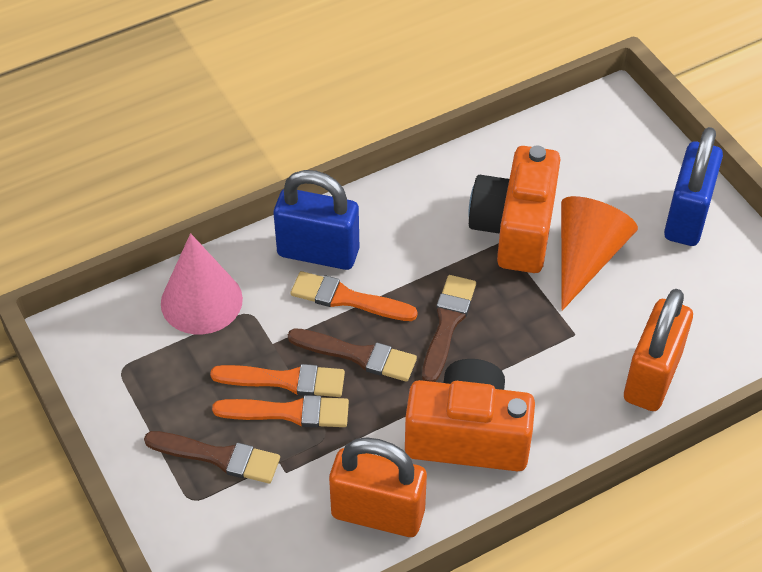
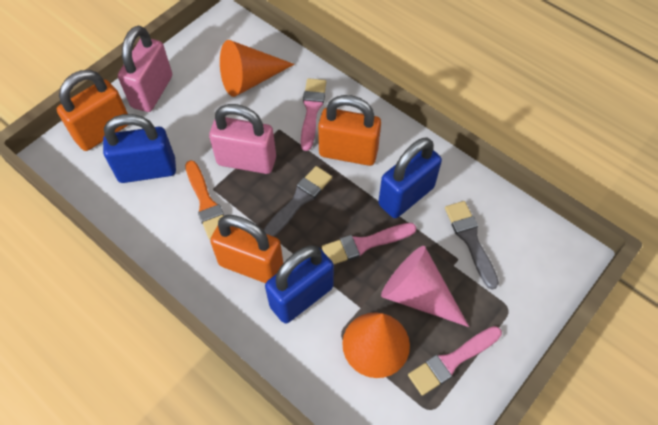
blue padlock: [274,170,359,270] [664,127,723,246] = 2 -> [103,114,176,183] [265,245,334,324] [378,138,442,218] = 3
brown brush: [144,431,280,484] [288,328,417,382] [422,275,476,382] = 3 -> none = 0
grey brush: none = 0 -> [263,166,332,237] [445,201,499,290] = 2
orange brush: [210,364,345,397] [212,395,349,428] [291,271,418,321] = 3 -> [185,160,224,239] = 1
orange camera: [405,359,535,471] [468,146,561,273] = 2 -> none = 0
orange cone: [561,196,638,311] = 1 -> [220,40,295,97] [342,313,410,378] = 2
orange padlock: [329,437,427,537] [624,289,693,411] = 2 -> [57,70,128,151] [210,215,283,283] [318,95,381,166] = 3
pink brush: none = 0 -> [301,78,326,151] [322,223,416,264] [408,326,502,396] = 3
pink padlock: none = 0 -> [118,25,172,112] [209,104,276,174] = 2

